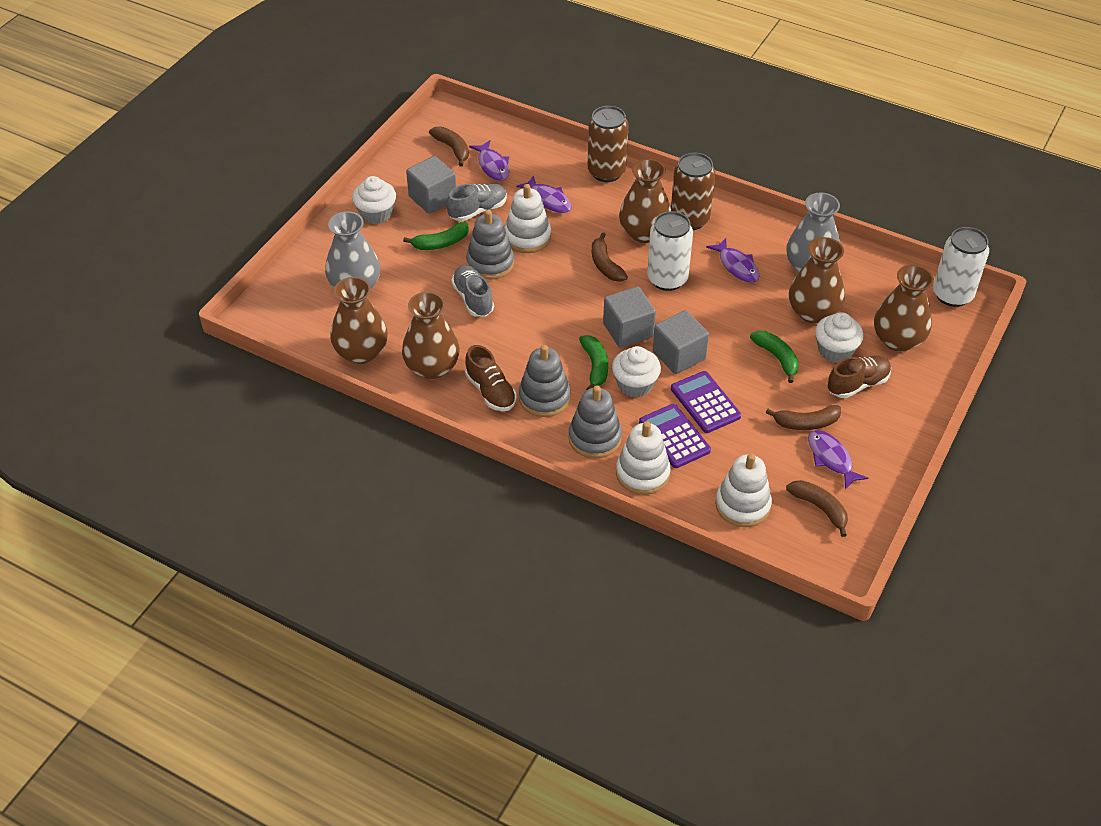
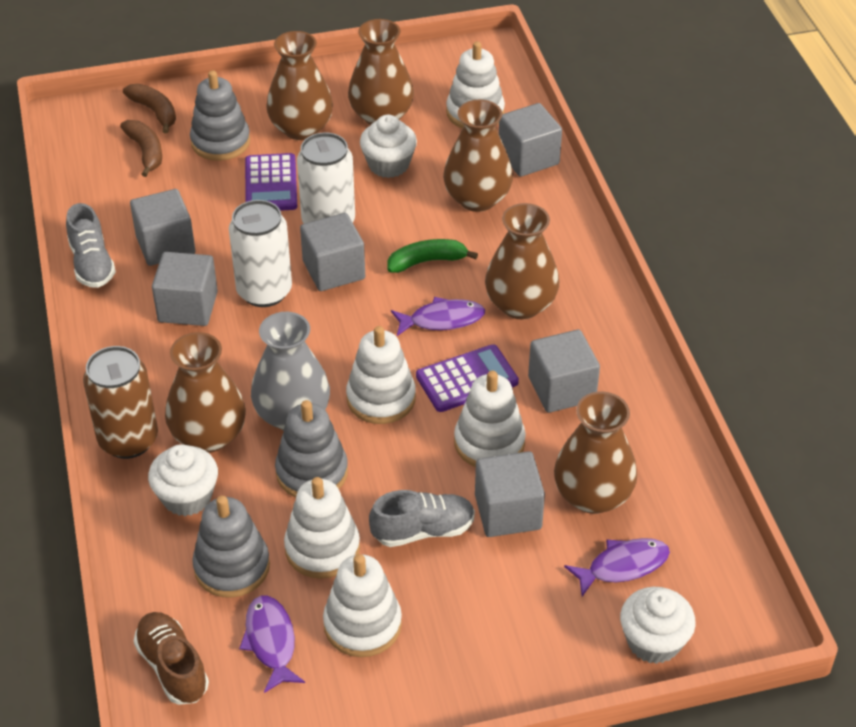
brown banana: [429,126,469,167] [592,232,628,282] [766,405,841,430] [786,480,848,537] = 4 -> [120,120,162,177] [123,84,176,134] = 2
brown can: [588,106,629,182] [671,153,715,230] = 2 -> [83,346,158,459] = 1
brown shoe: [465,345,517,411] [827,356,891,398] = 2 -> [134,612,209,705] = 1
brown vase: [330,277,388,364] [402,292,460,379] [619,159,671,243] [789,237,845,324] [874,265,934,352] = 5 -> [165,332,246,453] [266,31,333,140] [348,19,414,125] [443,100,513,212] [485,203,559,319] [554,392,637,514] = 6
green banana: [403,222,469,250] [579,335,608,390] [750,331,799,383] = 3 -> [387,239,478,273] = 1
grey cube: [406,156,456,214] [603,286,656,348] [653,310,709,374] = 3 -> [130,189,195,266] [152,252,218,326] [300,213,365,291] [475,451,545,537] [499,103,562,177] [528,330,600,413] = 6
grey vase: [325,211,380,288] [786,193,840,273] = 2 -> [251,312,330,430] = 1
purple fish: [469,140,509,181] [516,175,572,213] [706,238,760,283] [808,430,868,490] = 4 -> [239,596,305,693] [391,297,485,336] [564,538,670,596] = 3
white stacking toy: [505,184,551,253] [616,421,671,495] [715,453,772,527] = 3 -> [284,477,360,579] [323,554,402,657] [346,326,416,424] [446,41,505,129] [454,370,526,467] = 5

